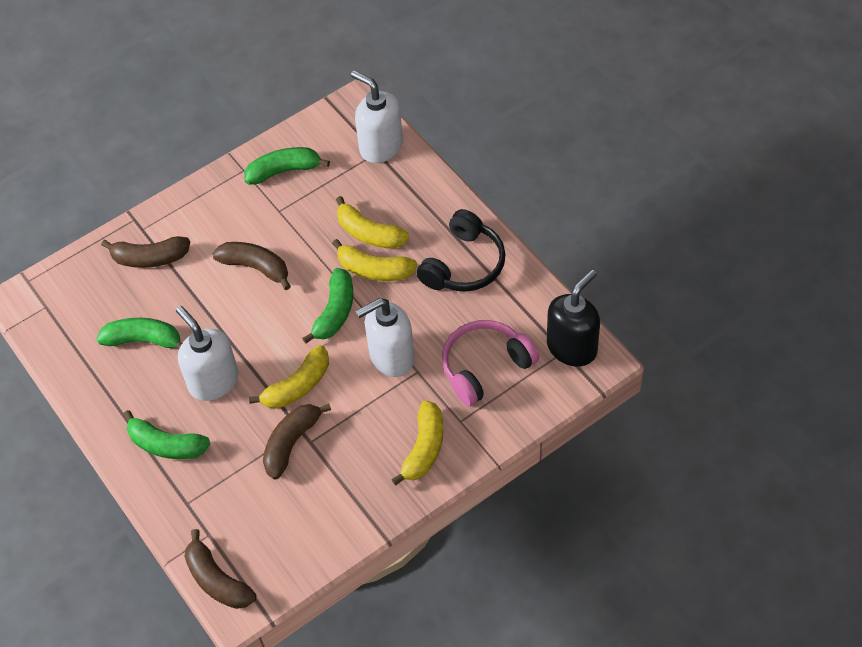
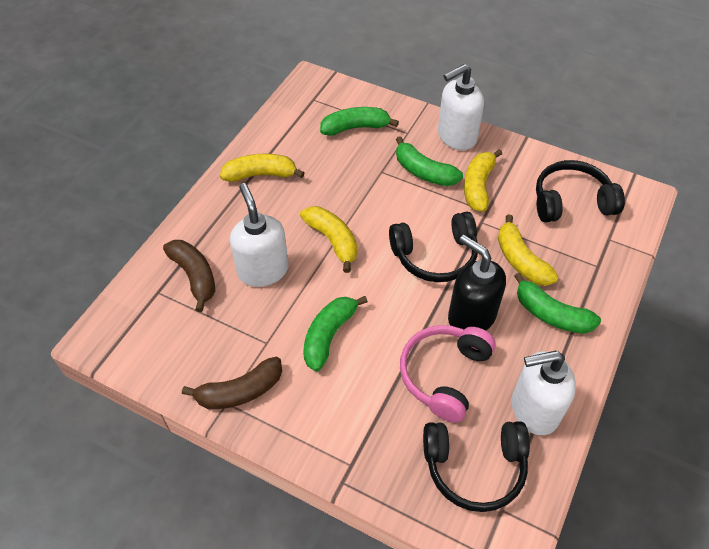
black headphones: [416,209,506,292] = 1 -> [389,212,478,282] [423,421,530,512] [536,160,625,222] = 3
brown banana: [101,236,190,268] [184,529,256,609] [212,242,291,290] [263,403,331,480] = 4 -> [163,240,215,312] [182,357,282,409] = 2

